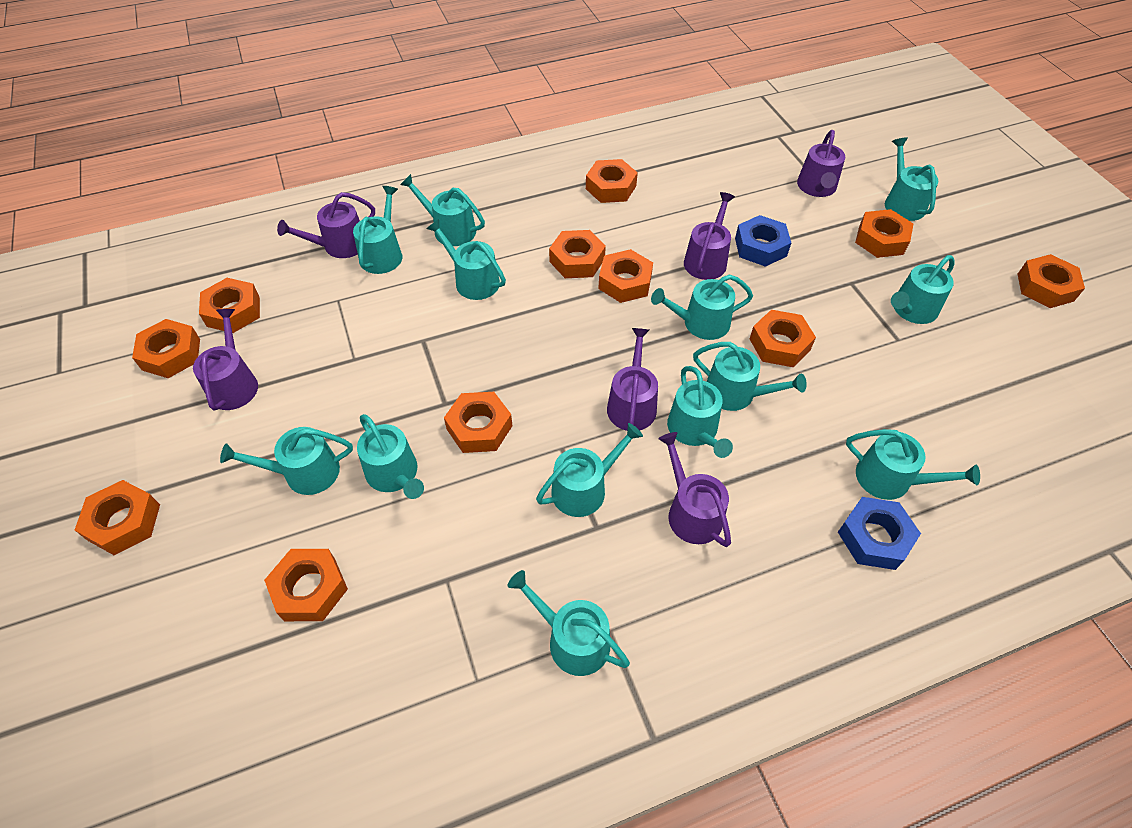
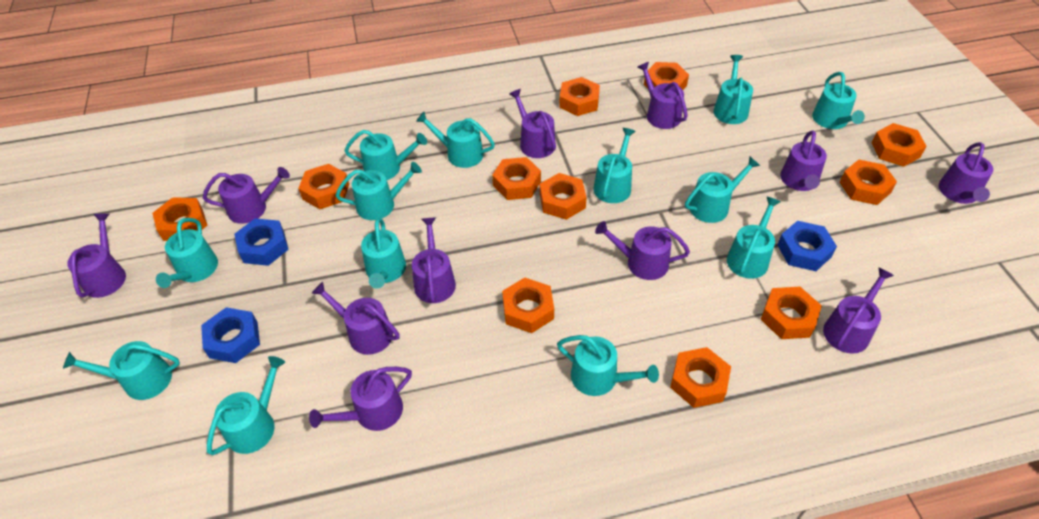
blue nut: [735,215,791,267] [838,497,921,570] = 2 -> [201,307,260,363] [234,218,289,266] [777,221,837,271] = 3
purple watering can: [193,309,258,411] [277,192,375,258] [607,328,658,431] [658,432,731,547] [684,192,735,280] [797,130,845,197] = 6 -> [67,214,126,298] [203,167,290,224] [309,367,412,431] [311,282,400,355] [412,218,456,303] [509,89,556,158] [595,221,690,280] [638,62,688,129] [780,130,827,191] [823,267,894,354] [939,142,993,204] = 11

